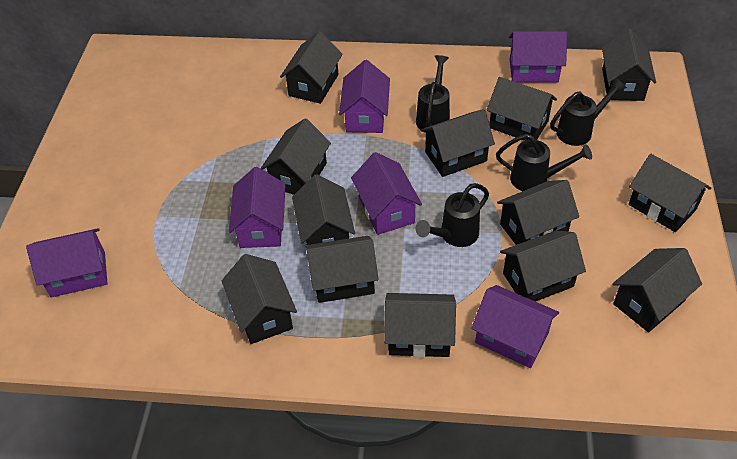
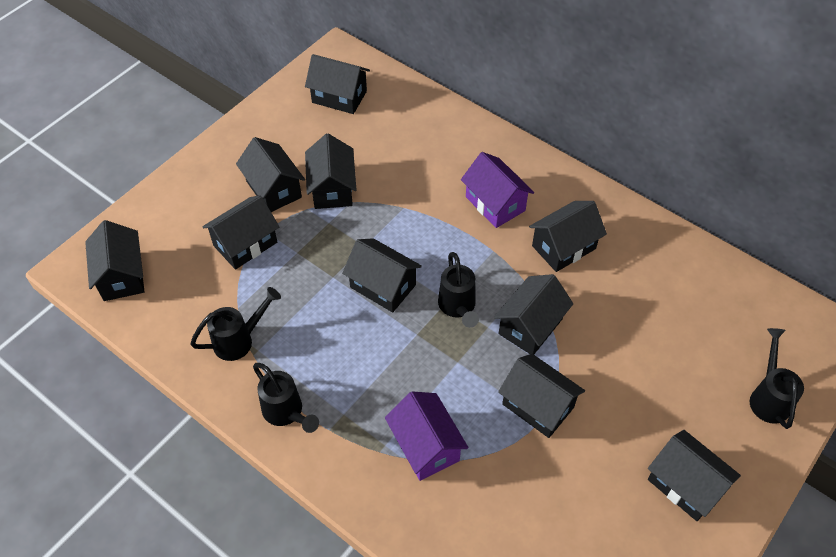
black house: [222,254,297,344] [260,118,331,195] [280,31,343,104] [292,174,355,245] [306,236,379,303] [384,293,456,357] [421,109,495,177] [487,77,557,141] [497,180,579,245] [500,230,586,302] [602,29,656,101] [612,248,702,333] [629,154,711,232] = 13 -> [85,220,145,301] [202,195,279,270] [236,137,305,212] [305,54,370,114] [305,134,356,209] [342,238,422,313] [494,274,573,354] [498,354,585,438] [529,201,607,272] [648,430,741,521] = 10
purple house: [26,228,108,297] [229,167,286,248] [339,60,390,133] [351,152,422,235] [471,285,559,368] [509,31,567,82] = 6 -> [385,392,469,481] [461,152,534,228] = 2

